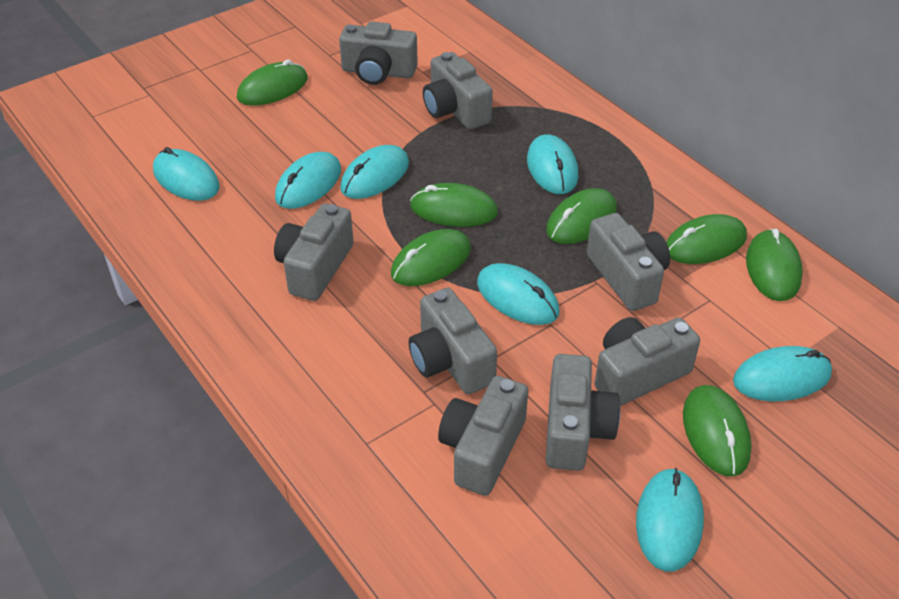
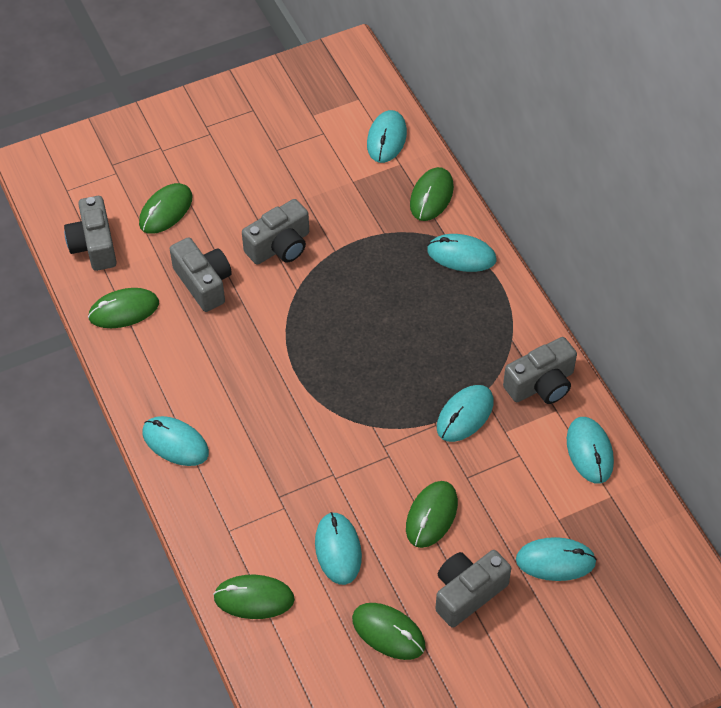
green mouse: [237,60,308,106] [391,229,471,286] [410,183,498,227] [546,188,617,244] [666,214,747,264] [683,385,752,477] [746,229,803,301] = 7 -> [88,288,159,328] [139,183,193,234] [213,575,295,619] [352,603,425,660] [406,481,458,548] [410,167,454,221] = 6
grey camera: [274,204,354,301] [339,21,418,85] [409,288,497,394] [423,52,493,130] [438,376,528,496] [546,354,620,471] [587,213,670,311] [595,317,700,406] = 8 -> [64,196,117,271] [170,237,232,312] [242,199,309,265] [435,550,511,628] [503,337,577,404] = 5

